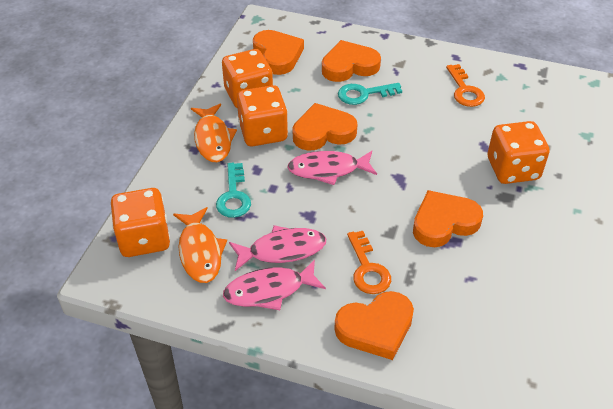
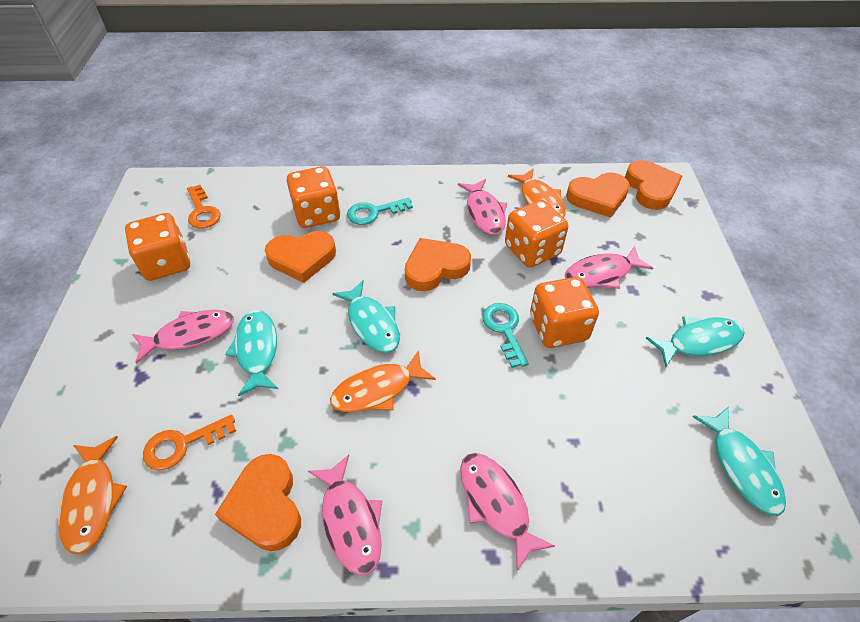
orange fish: [173,207,227,283] [191,104,237,162] = 2 -> [58,436,127,554] [330,350,436,412] [508,168,566,218] = 3
pink fish: [223,259,326,310] [229,225,326,271] [287,151,377,185] = 3 -> [132,310,234,364] [308,455,382,576] [458,179,507,235] [460,453,555,571] [565,246,653,289] = 5
turquoise fish: none = 0 -> [225,310,278,397] [332,280,400,353] [646,316,745,367] [692,407,786,516] = 4

